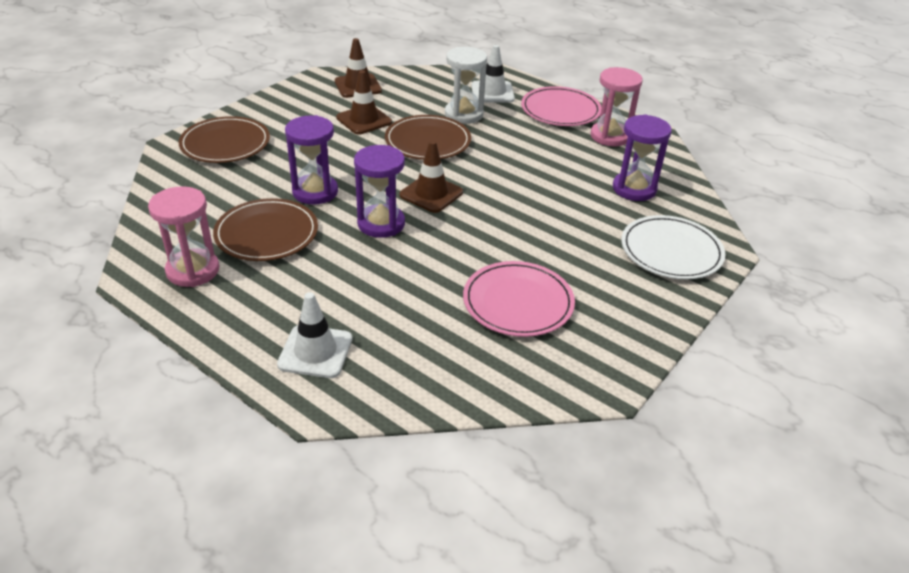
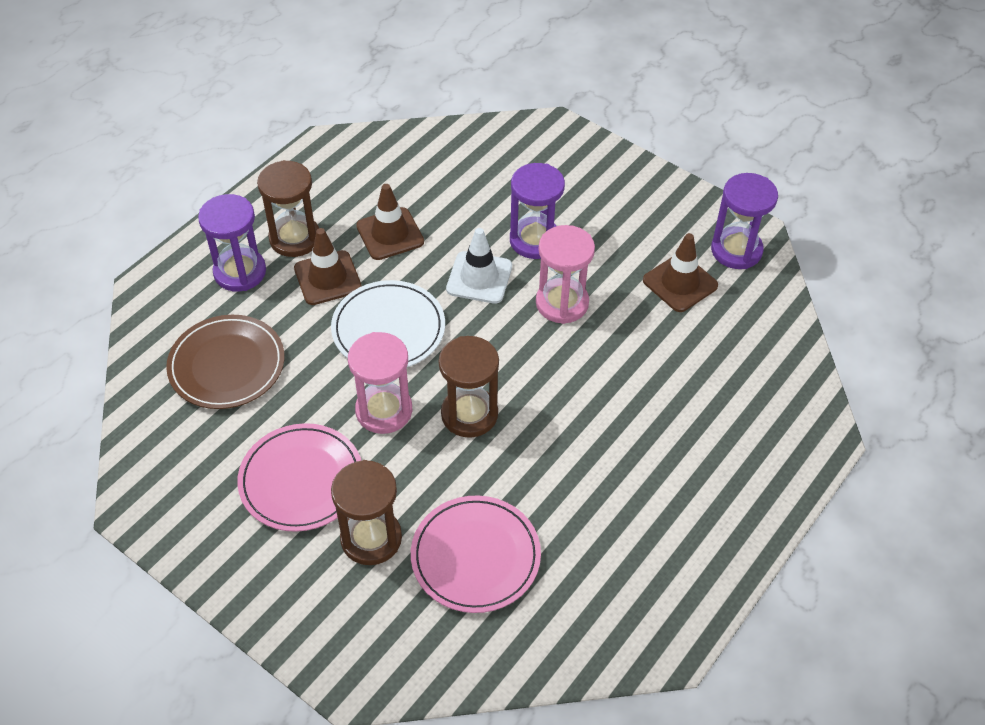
brown hourglass: none = 0 -> [257,160,319,257] [331,460,402,565] [439,336,499,438] = 3
brown plate: [179,116,270,163] [213,198,318,261] [385,115,471,160] = 3 -> [166,315,285,409] = 1
white hourglass: [445,47,487,124] = 1 -> none = 0
white traffic cone: [277,292,353,378] [471,45,515,103] = 2 -> [446,228,512,304] = 1

